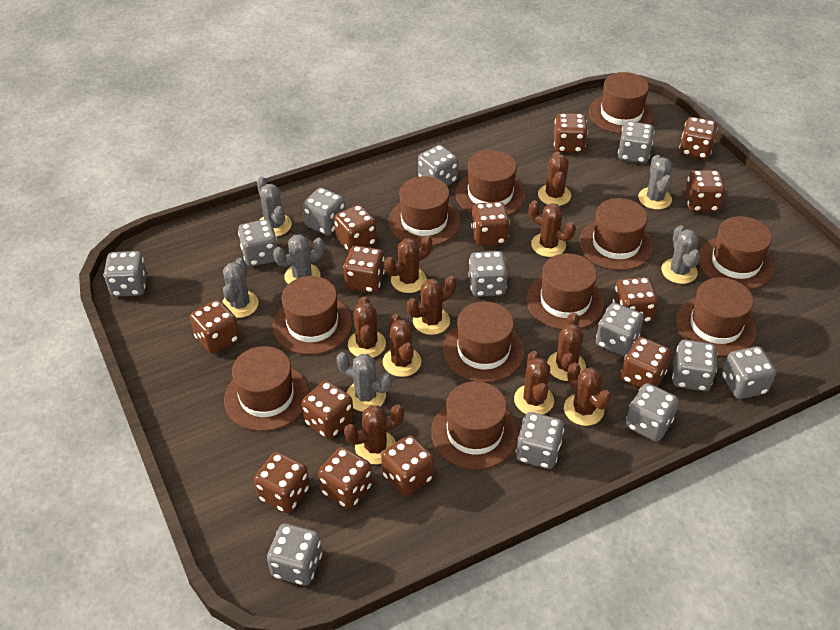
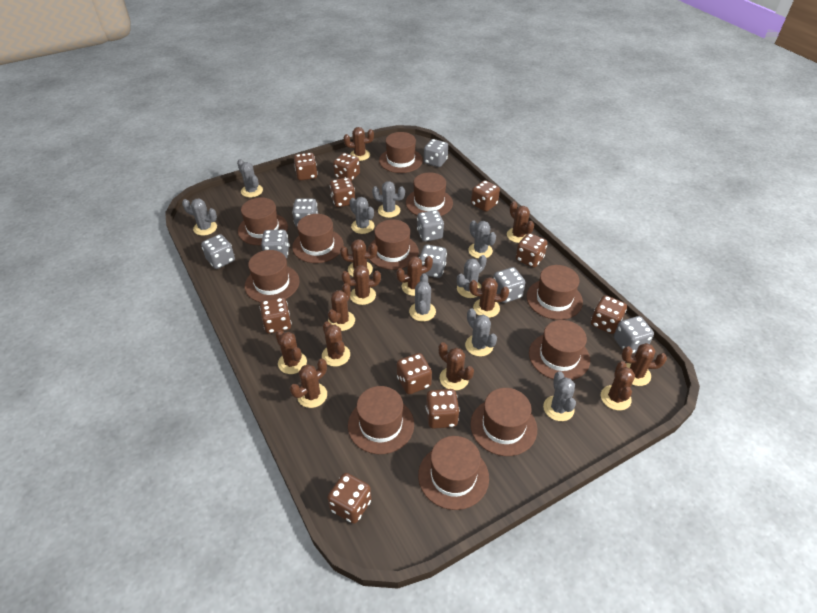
brown cactus: [344,404,404,464] [348,296,386,358] [383,314,421,377] [384,236,432,293] [407,276,457,335] [514,351,554,415] [529,200,576,257] [538,152,571,206] [547,312,586,381] [564,363,612,426] = 10 -> [275,330,307,374] [290,359,327,408] [322,321,350,367] [328,283,355,331] [340,239,378,277] [341,265,381,305] [344,127,374,161] [396,256,433,296] [438,342,474,391] [469,277,509,318] [507,201,534,243] [601,361,635,410] [621,343,667,386] = 13
brown dice: [190,300,240,354] [254,452,310,513] [302,380,354,439] [318,447,372,509] [334,205,377,252] [343,246,385,293] [381,435,434,496] [471,202,510,246] [554,113,588,153] [613,277,658,323] [621,337,671,388] [679,117,717,159] [685,170,726,212] = 13 -> [260,297,292,334] [294,153,318,180] [327,473,371,524] [330,178,355,207] [333,153,360,181] [397,353,432,394] [426,389,460,429] [471,180,500,212] [516,233,548,268] [591,295,627,334] = 10
grey cactus: [222,258,259,318] [257,177,292,237] [273,234,324,284] [336,352,392,412] [638,155,672,210] [661,225,700,284] = 6 -> [182,198,217,236] [237,159,263,198] [349,197,375,234] [372,181,405,218] [409,274,436,322] [457,255,487,298] [465,308,497,356] [468,221,496,259] [543,371,576,421] = 9
grey dice: [104,251,147,297] [238,219,278,267] [267,524,322,586] [303,187,345,235] [418,145,458,186] [468,251,508,297] [516,412,564,469] [596,303,644,356] [618,121,654,163] [626,383,679,442] [672,340,718,391] [722,346,776,399] = 12 -> [201,234,235,269] [261,230,289,259] [292,199,318,227] [417,210,444,242] [419,245,447,278] [424,139,448,167] [493,267,525,303] [614,316,654,354] = 8

